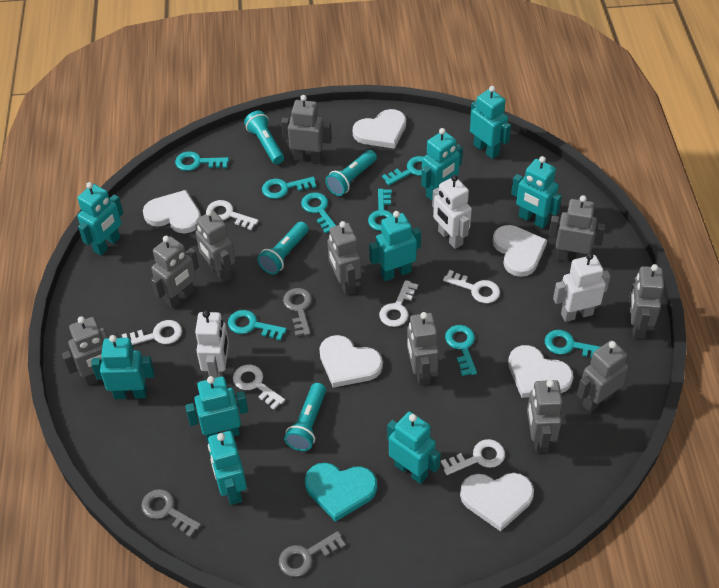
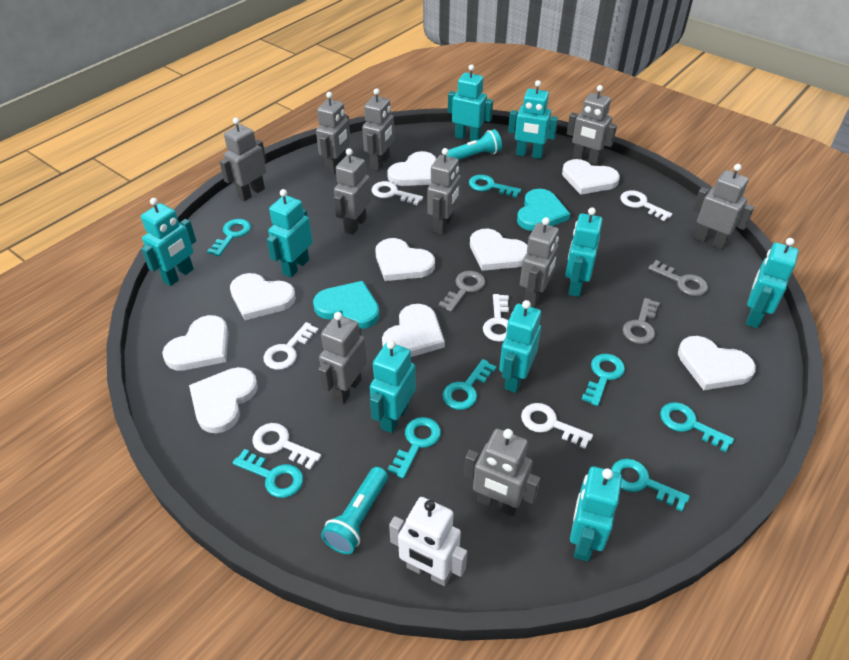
turquoise flashlight: [244,111,284,164] [257,222,309,275] [284,383,326,451] [325,150,377,196] = 4 -> [321,467,388,554] [446,129,502,160] = 2
turquoise heart: [305,463,377,522] = 1 -> [313,281,380,329] [517,189,570,231] = 2
white heart: [143,190,201,234] [319,335,383,388] [353,109,406,149] [460,473,534,532] [493,225,547,277] [508,345,573,398] = 6 -> [162,315,229,370] [189,367,258,433] [230,273,296,320] [375,238,435,281] [382,304,445,357] [387,151,436,186] [470,229,528,271] [562,159,620,195] [678,336,756,390] = 9
white robot: [195,310,229,378] [432,175,472,249] [553,253,611,322] = 3 -> [389,497,468,586] = 1

